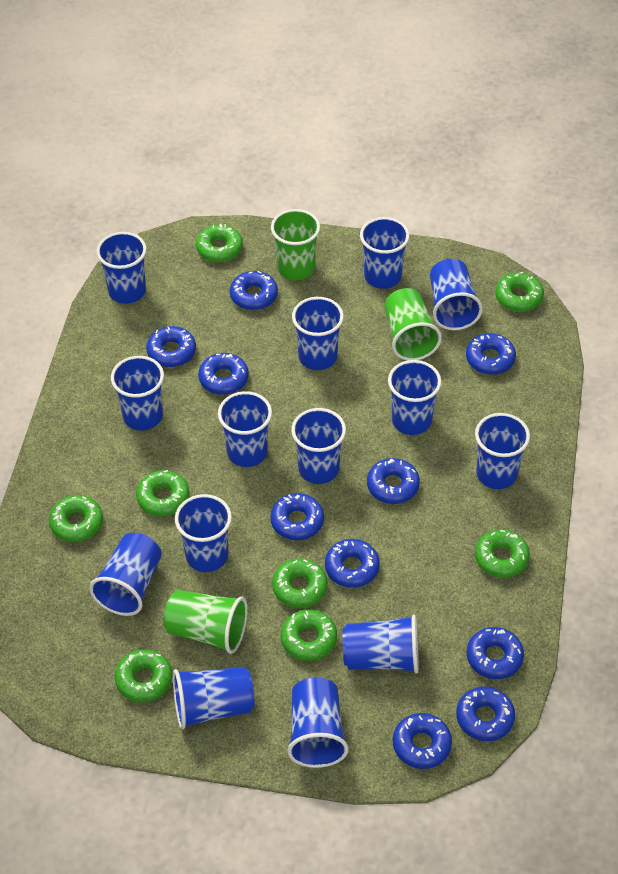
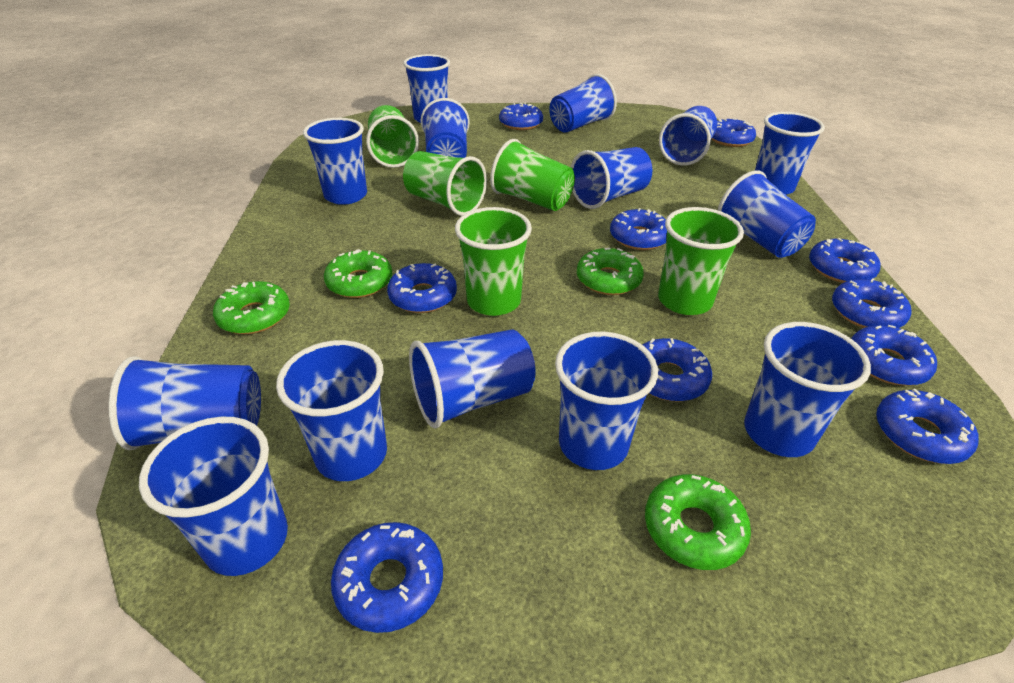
green cup: [164,590,248,654] [271,209,320,280] [384,288,442,361] = 3 -> [366,105,419,168] [403,151,487,216] [455,207,532,316] [490,139,575,211] [658,207,744,315] = 5
green donut: [49,495,103,542] [115,649,173,702] [136,470,189,516] [196,224,243,262] [272,558,328,608] [281,609,337,661] [475,529,530,578] [495,272,544,312] = 8 -> [213,281,290,334] [324,249,393,298] [577,248,644,295] [645,474,751,570] = 4

